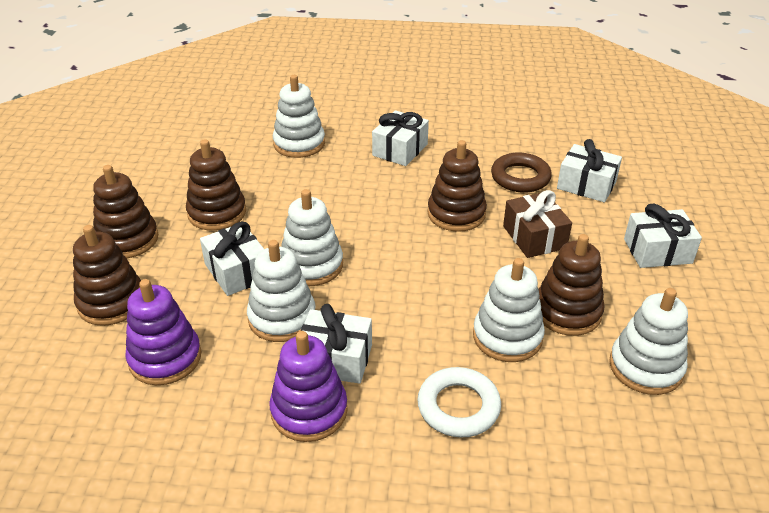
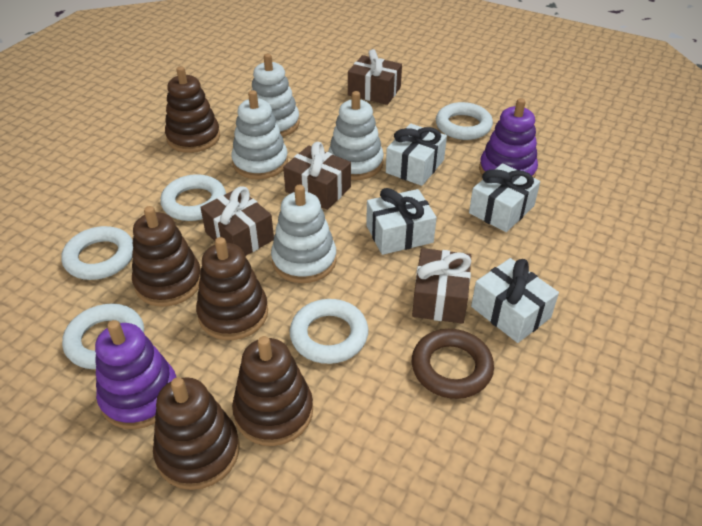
brown gift: [503,190,572,258] = 1 -> [200,186,274,256] [283,142,351,210] [348,49,402,105] [412,248,471,324] = 4
white gift: [200,221,264,296] [301,304,372,384] [372,110,429,166] [557,139,622,202] [624,204,702,268] = 5 -> [366,188,437,255] [386,123,447,186] [469,163,540,232] [471,258,559,343] = 4
white ring: [417,367,501,438] = 1 -> [61,226,133,280] [62,304,144,369] [160,174,226,221] [290,299,368,364] [436,102,493,140] = 5
white stacking toy: [247,240,316,342] [273,75,325,158] [281,189,343,286] [473,258,545,362] [609,288,688,395] = 5 -> [231,90,288,179] [251,54,300,137] [271,185,337,283] [328,91,384,180] = 4

